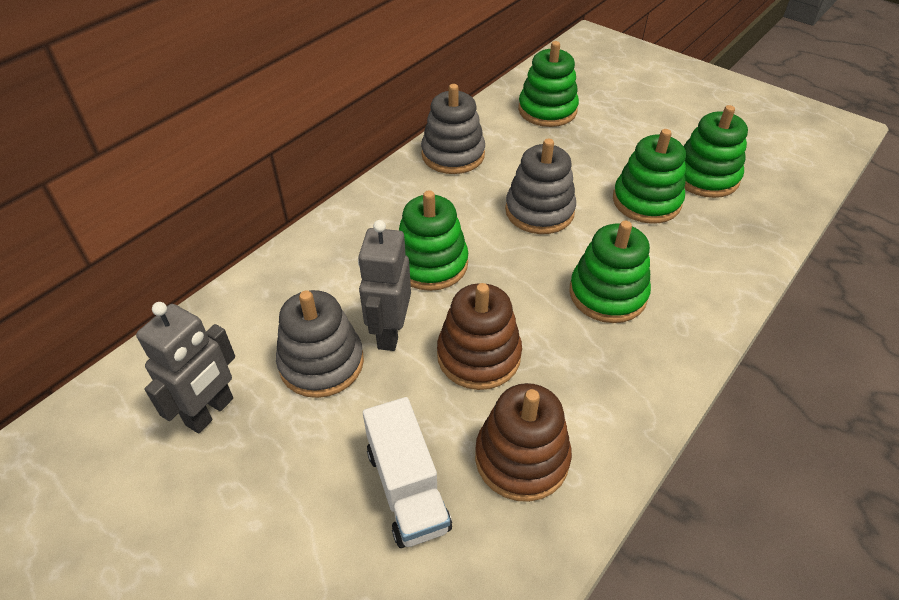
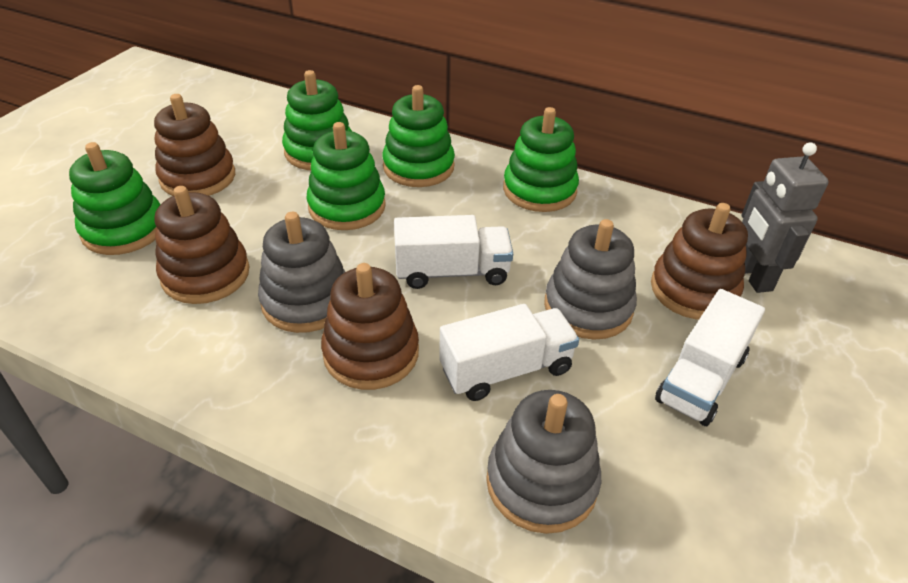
brown stacking toy: [437,283,522,390] [475,383,572,502] = 2 -> [154,94,235,196] [155,186,249,304] [321,263,419,390] [651,203,748,320] = 4
grey robot: [136,302,235,434] [358,220,411,351] = 2 -> [741,142,829,293] = 1
white truck: [363,397,452,548] = 1 -> [394,215,513,289] [439,304,579,401] [655,289,765,426] = 3

